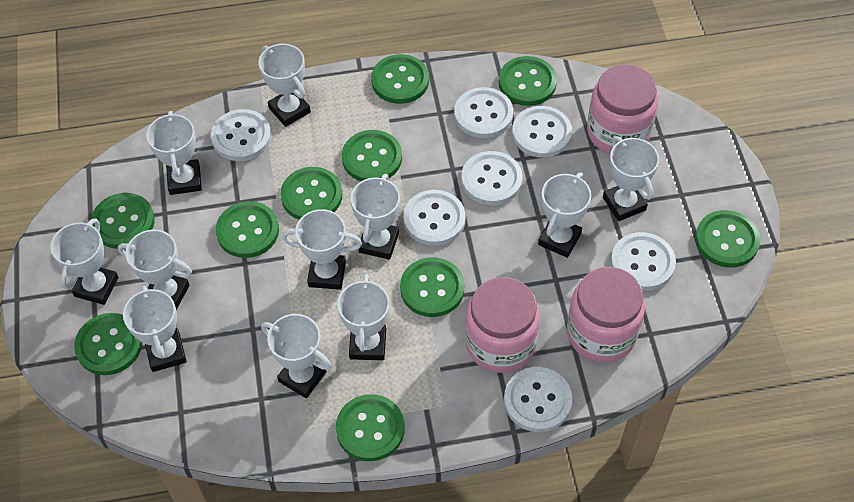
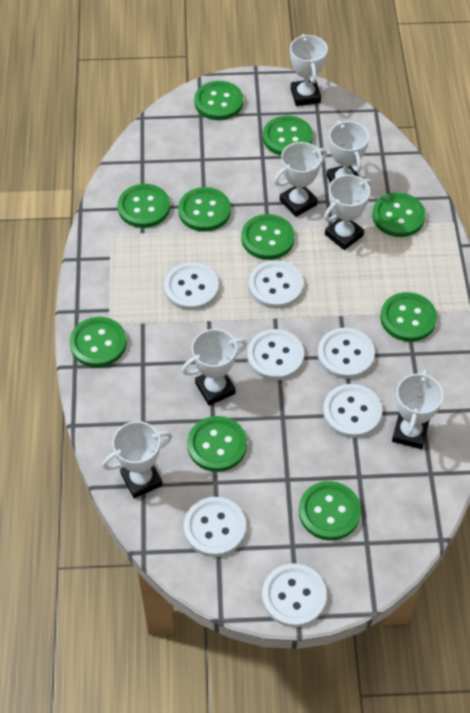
pink jar: [465,277,540,373] [567,267,645,363] [587,65,658,154] = 3 -> none = 0
white trophy: [51,218,119,305] [118,230,192,310] [123,284,187,372] [146,111,202,195] [258,44,311,127] [261,314,331,398] [282,209,362,290] [337,275,390,360] [350,174,400,260] [538,173,591,258] [603,136,659,221] = 11 -> [102,421,172,498] [182,329,247,406] [274,142,327,217] [290,34,328,106] [324,175,372,250] [327,120,369,183] [392,370,443,449] = 7

